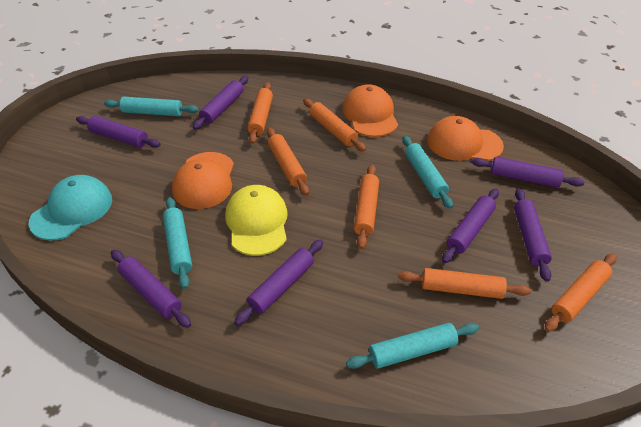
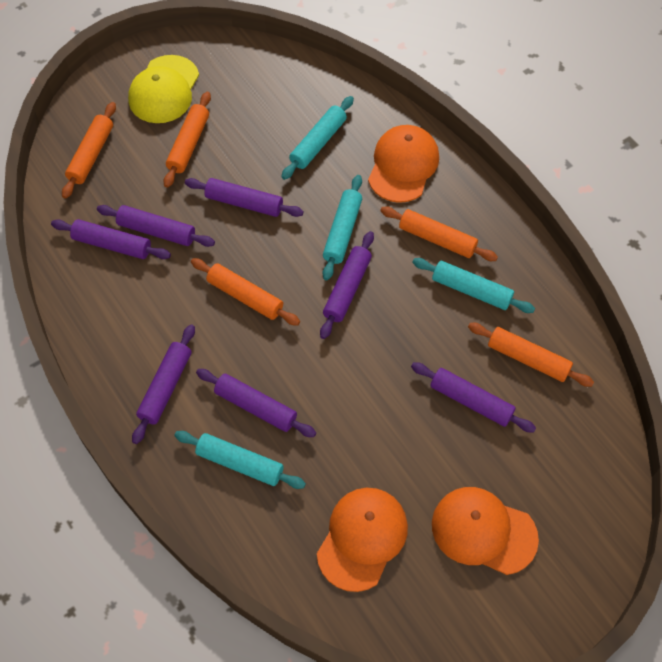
orange rolling pin: [247,82,273,144] [267,128,309,196] [303,98,366,152] [354,164,379,249] [398,268,531,299] [545,253,617,332] = 6 -> [62,102,116,199] [163,92,211,188] [191,258,300,326] [380,206,498,261] [468,323,594,387] = 5
turquoise cap: [29,175,112,241] = 1 -> none = 0

